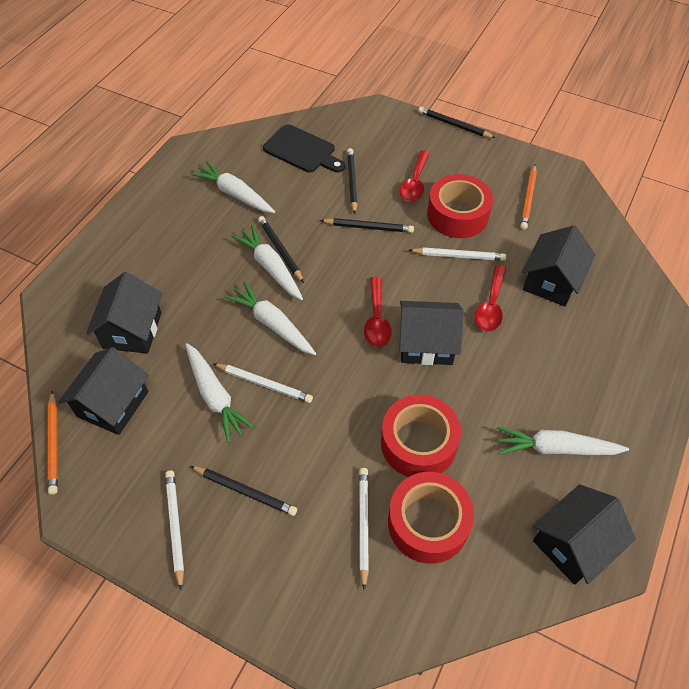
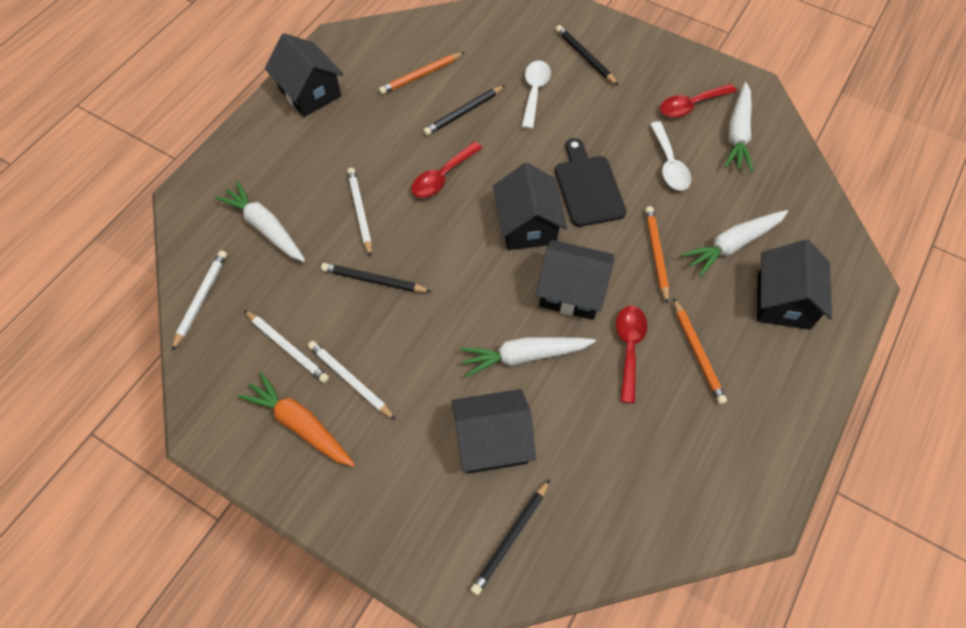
black pencil: [190,466,297,516] [258,216,304,283] [320,218,414,233] [347,148,357,214] [418,107,495,138] = 5 -> [321,263,432,292] [423,85,505,136] [470,479,550,595] [556,25,619,86] = 4
orange carrot: none = 0 -> [238,372,355,467] = 1
orange pencil: [48,391,58,495] [520,164,537,230] = 2 -> [379,52,465,94] [645,206,669,304] [673,298,727,405] = 3
red tape: [381,395,461,477] [388,472,474,564] [427,174,493,238] = 3 -> none = 0
white carrot: [185,343,255,443] [191,161,275,213] [225,281,316,355] [231,225,303,300] [497,426,629,455] = 5 -> [215,181,305,262] [460,337,596,378] [681,210,788,277] [724,82,753,172] = 4
white spoon: none = 0 -> [521,61,551,129] [650,121,691,190] = 2

